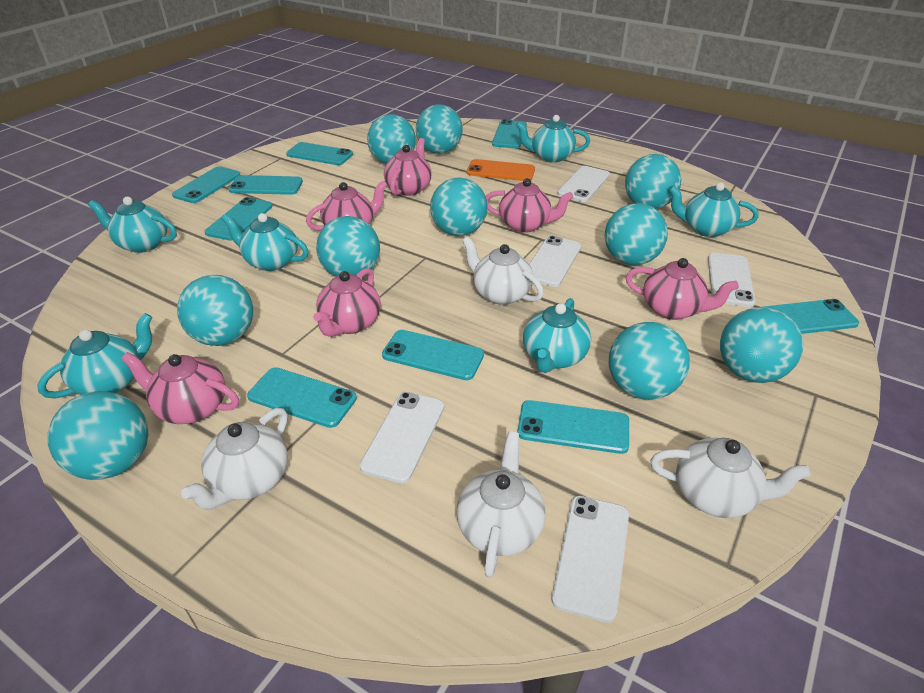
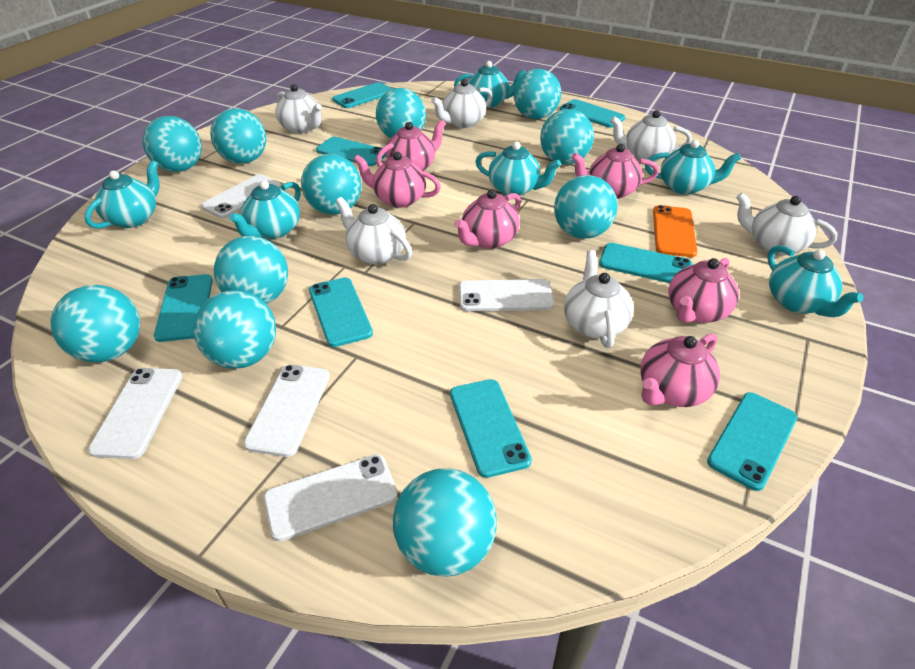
turquoise ball: [48,391,149,480] [177,275,253,346] [316,216,380,277] [367,114,416,164] [416,104,463,154] [430,177,487,236] [605,203,668,265] [609,322,690,400] [625,154,681,209] [720,307,803,383] = 10 -> [51,285,140,362] [143,116,202,172] [193,290,276,369] [210,109,266,164] [214,236,288,304] [301,154,362,215] [376,88,426,138] [393,468,497,577] [514,69,561,119] [540,109,594,165] [554,175,618,239] = 11
turquoise phone: [172,166,240,203] [205,197,273,241] [229,175,303,195] [247,367,357,428] [286,142,353,165] [382,330,484,380] [492,119,527,148] [517,400,629,454] [763,299,859,334] = 9 -> [154,274,213,342] [309,277,373,347] [316,137,386,166] [332,82,392,108] [450,379,532,478] [560,99,625,128] [599,243,692,283] [707,392,797,491] = 8
white teapot: [181,408,288,510] [456,431,545,577] [462,236,544,305] [650,438,811,518] = 4 -> [275,84,322,134] [336,197,412,265] [431,79,493,128] [564,250,634,348] [610,110,692,162] [736,193,838,256] = 6

